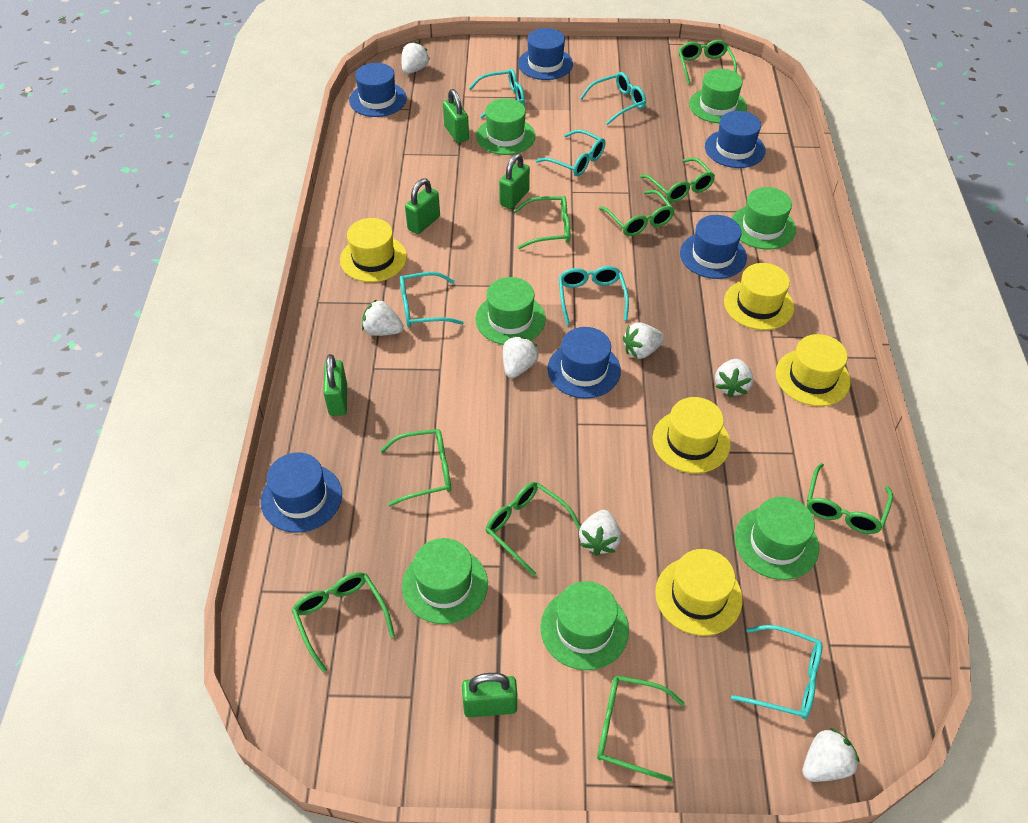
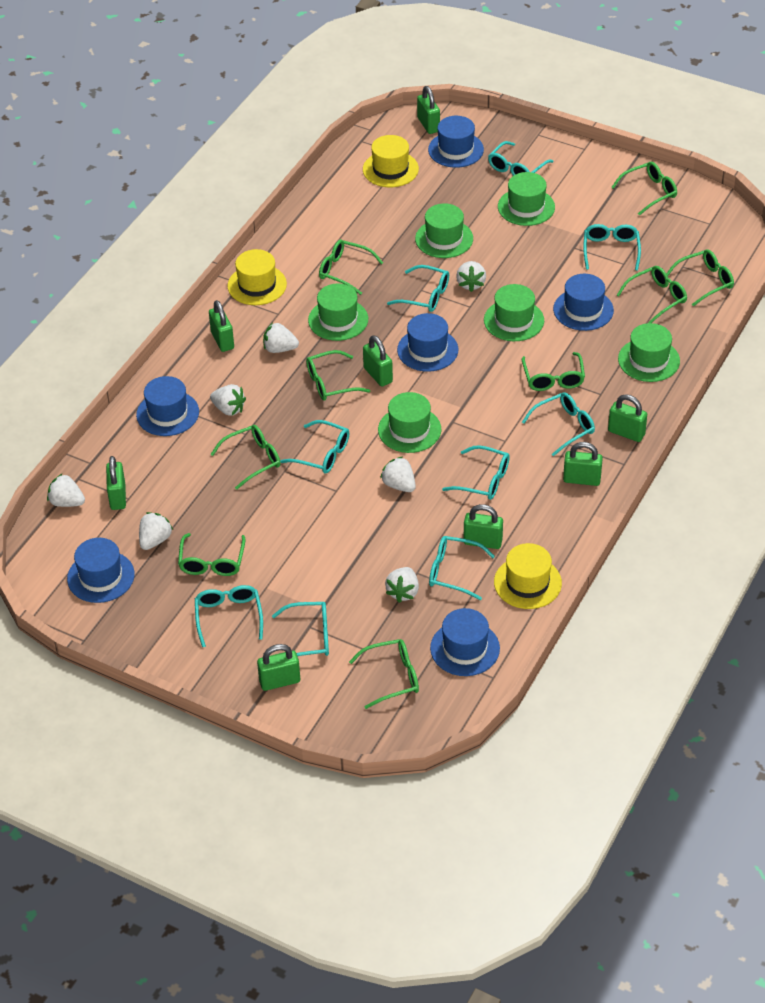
green hat: [402,538,488,624] [475,277,546,345] [476,98,535,155] [540,581,629,670] [689,69,747,123] [732,187,796,250] [735,497,819,580] = 7 -> [308,284,368,341] [378,392,441,453] [415,203,473,258] [484,284,544,341] [498,172,555,226] [618,323,680,382] = 6
green padlock: [323,354,347,416] [405,178,440,234] [443,89,469,143] [462,673,517,718] [499,153,530,209] = 5 -> [106,456,126,510] [209,300,234,352] [257,644,300,691] [363,335,393,387] [417,86,440,134] [464,504,503,549] [563,442,603,486] [608,394,647,442] = 8
turquoise glasses: [400,272,464,328] [468,69,525,118] [536,130,605,176] [559,266,629,325] [580,72,646,125] [731,625,823,719] = 6 -> [195,585,263,647] [272,602,329,656] [280,420,349,474] [387,265,449,312] [429,536,495,600] [442,445,510,500] [488,141,553,176] [522,392,595,456] [583,224,641,271] = 9
yellow hat: [340,218,407,282] [653,397,731,473] [655,549,743,636] [724,263,794,330] [776,334,851,406] = 5 -> [228,249,287,305] [363,135,419,187] [494,543,562,609] = 3

